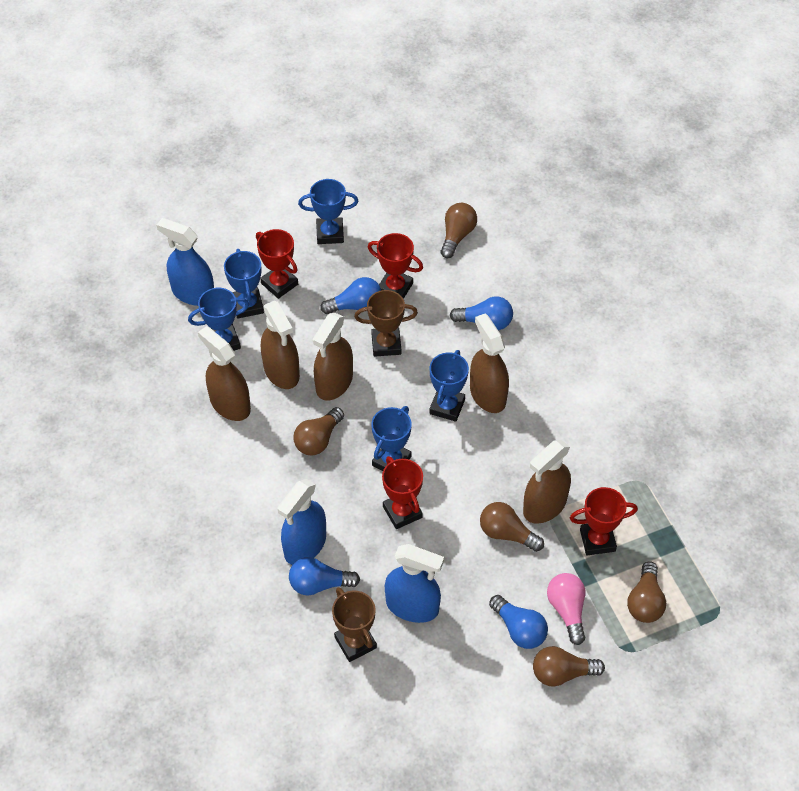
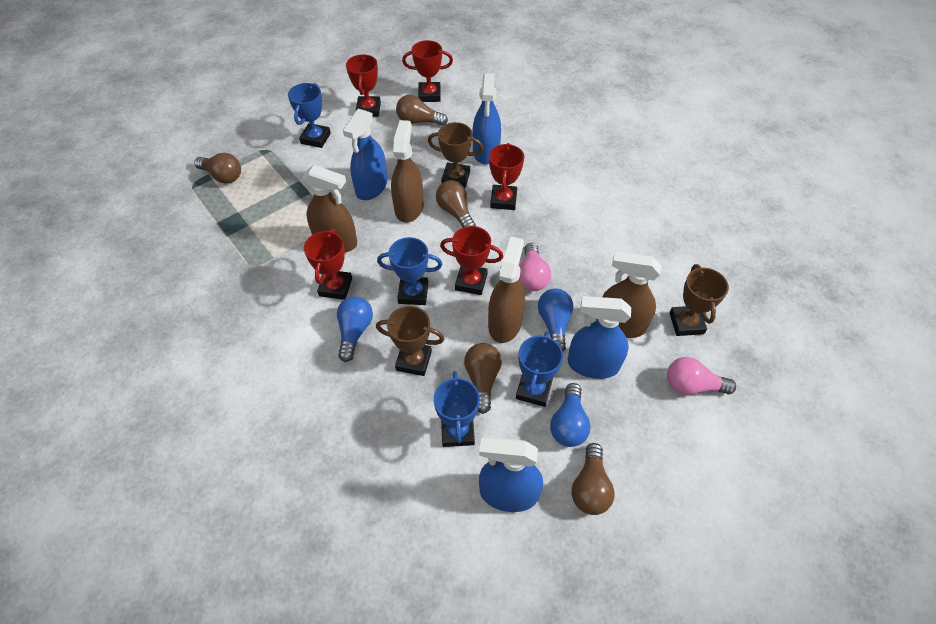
blue light bulb: [289,557,360,596] [320,277,381,314] [450,296,513,330] [489,595,548,649] = 4 -> [337,296,373,362] [538,289,573,351] [550,383,591,447] = 3
blue spray bottle: [156,218,214,306] [277,479,326,565] [385,544,444,623] = 3 -> [343,109,388,200] [472,73,501,164] [479,437,543,512] [567,296,631,379] = 4
blue trophy: [188,288,249,351] [224,249,264,318] [298,179,358,244] [371,406,412,471] [429,350,469,422] = 5 -> [288,83,331,148] [377,237,442,305] [433,371,480,447] [516,331,563,407] = 4
brown spray bottle: [198,326,251,421] [261,301,300,389] [313,313,353,400] [470,313,509,413] [523,440,571,524] = 5 -> [303,165,357,253] [391,120,424,223] [488,237,525,343] [596,251,661,338] = 4
brown trophy: [332,587,377,662] [354,290,418,357] = 2 -> [376,306,444,376] [428,122,483,188] [669,264,729,336] = 3
pink light bulb: [547,573,586,645] = 1 -> [519,243,551,291] [667,357,736,395] = 2
red trophy: [256,229,298,299] [368,233,423,299] [382,456,423,529] [570,487,638,555] = 4 -> [304,229,352,300] [346,54,381,117] [402,40,453,102] [440,226,503,295] [489,143,524,210] = 5

